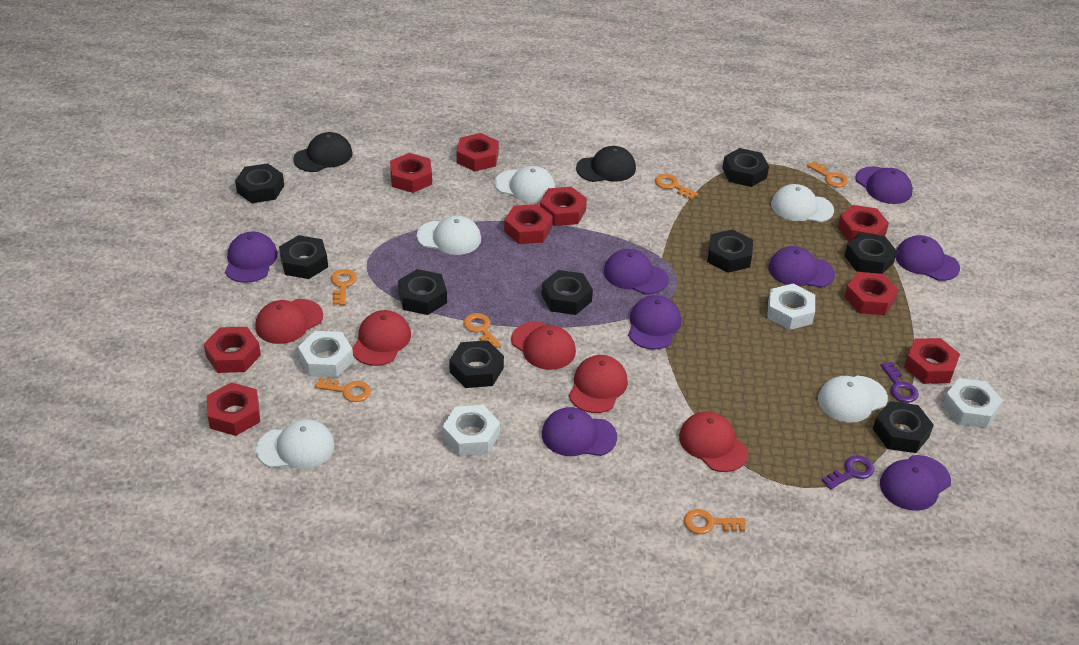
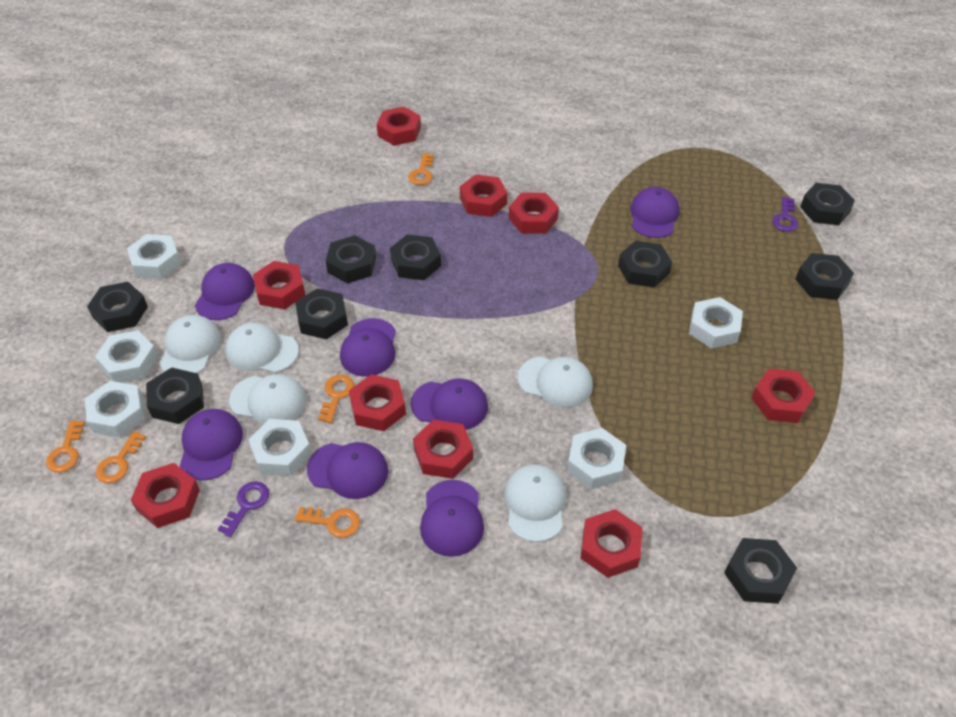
black cap: [293,132,353,172] [576,146,636,182] = 2 -> none = 0
orange key: [315,377,371,402] [331,269,357,305] [463,313,501,348] [655,174,698,199] [684,509,746,534] [807,161,848,187] = 6 -> [46,420,85,473] [96,431,146,483] [294,506,360,538] [318,375,354,423] [408,153,434,185] = 5
purple cap: [225,232,278,283] [542,407,617,456] [604,249,668,295] [628,295,681,350] [768,246,835,288] [855,166,913,204] [880,455,951,511] [895,235,960,281] = 8 -> [180,409,243,481] [195,263,255,320] [307,442,388,499] [340,318,396,377] [411,379,488,430] [420,480,484,557] [631,187,679,238] = 7
red cap: [255,299,323,344] [352,310,411,366] [511,322,576,370] [569,355,628,413] [679,411,749,472] = 5 -> none = 0
white nut: [298,331,354,377] [443,405,500,456] [767,284,815,330] [942,378,1003,428] = 4 -> [85,381,146,438] [95,330,158,383] [127,234,181,279] [248,419,312,476] [567,428,626,489] [689,297,743,349] = 6

